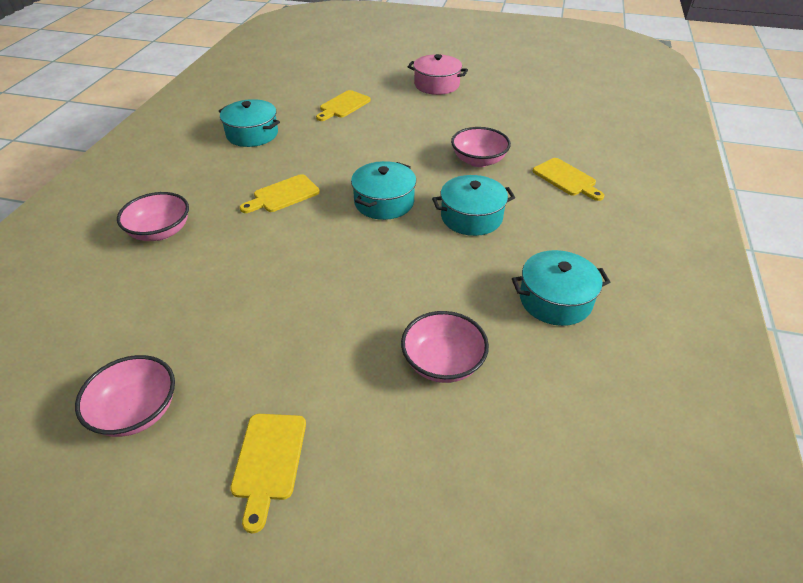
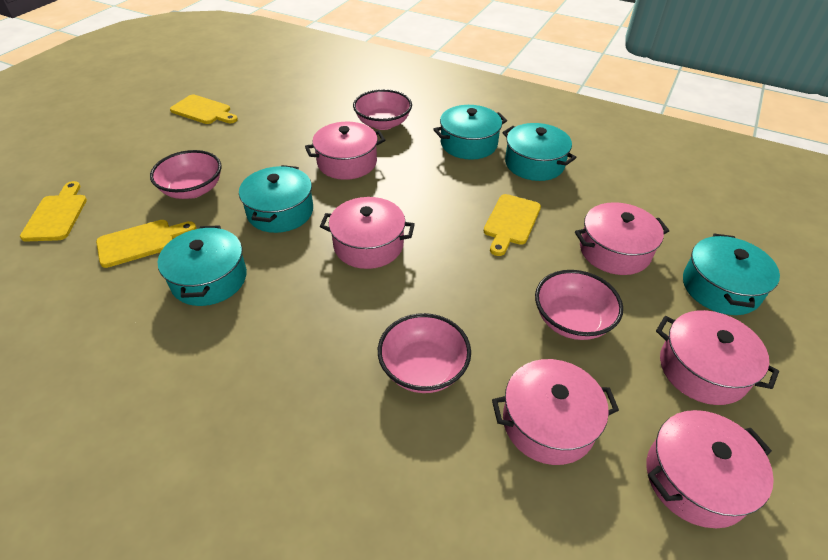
pink pot: [408,54,468,95] = 1 -> [305,122,385,180] [320,197,415,269] [492,359,619,465] [575,202,669,275] [646,410,774,528] [656,310,779,405] = 6
turquoise pot: [219,99,280,147] [351,161,416,220] [432,175,515,236] [512,250,610,326] = 4 -> [158,225,247,306] [239,165,313,233] [433,105,507,160] [502,123,577,181] [683,233,780,315] = 5

